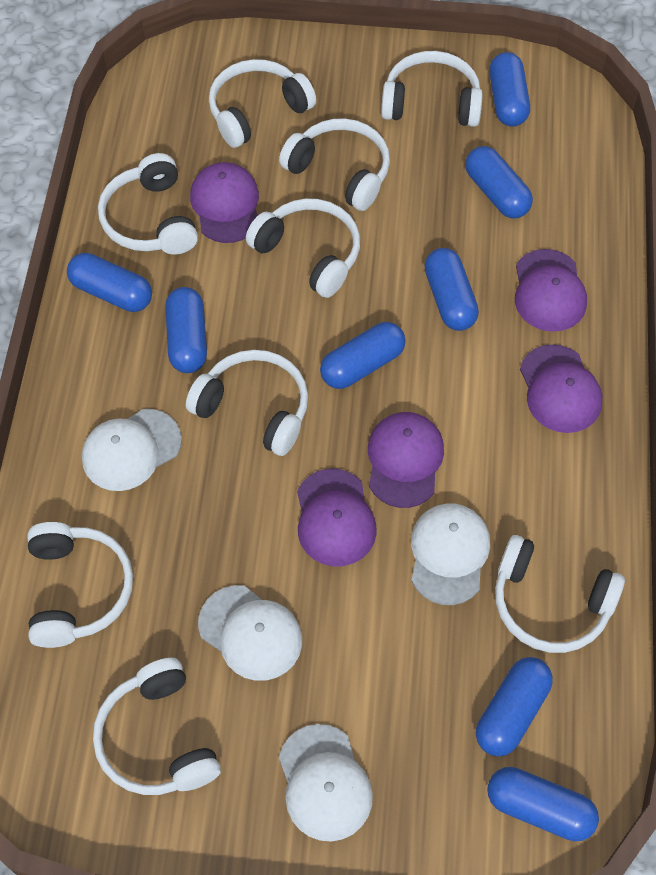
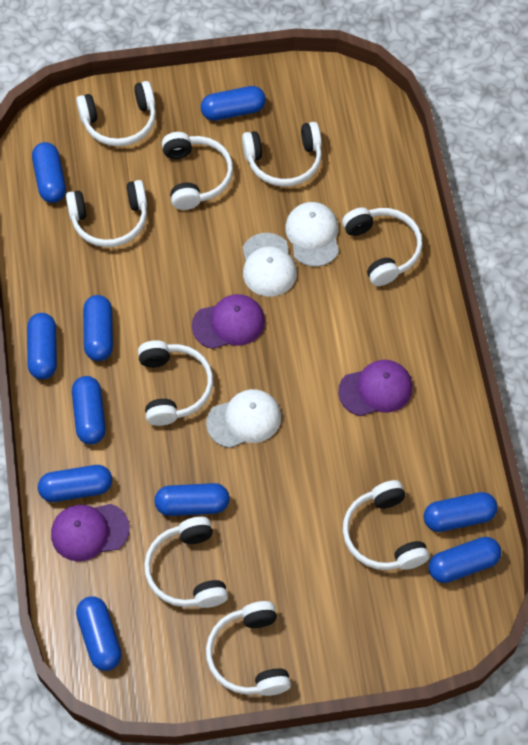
blue capsule: [67,253,152,312] [165,287,207,373] [320,322,406,389] [424,248,479,331] [465,146,533,219] [476,657,553,757] [487,767,599,841] [489,52,530,127] = 8 -> [27,313,57,379] [32,142,66,203] [38,465,112,502] [72,376,106,444] [76,597,122,671] [83,295,113,361] [154,483,230,516] [201,86,266,121] [424,492,498,532] [428,537,501,583] = 10
purple cap: [190,162,259,243] [297,469,377,567] [368,412,444,508] [515,249,587,332] [520,344,602,433] = 5 -> [51,504,130,561] [192,294,265,349] [338,360,413,416] = 3
white cap: [82,409,182,491] [198,585,302,681] [279,724,373,842] [411,503,490,605] = 4 -> [206,389,281,448] [242,233,297,297] [285,202,339,267] = 3

